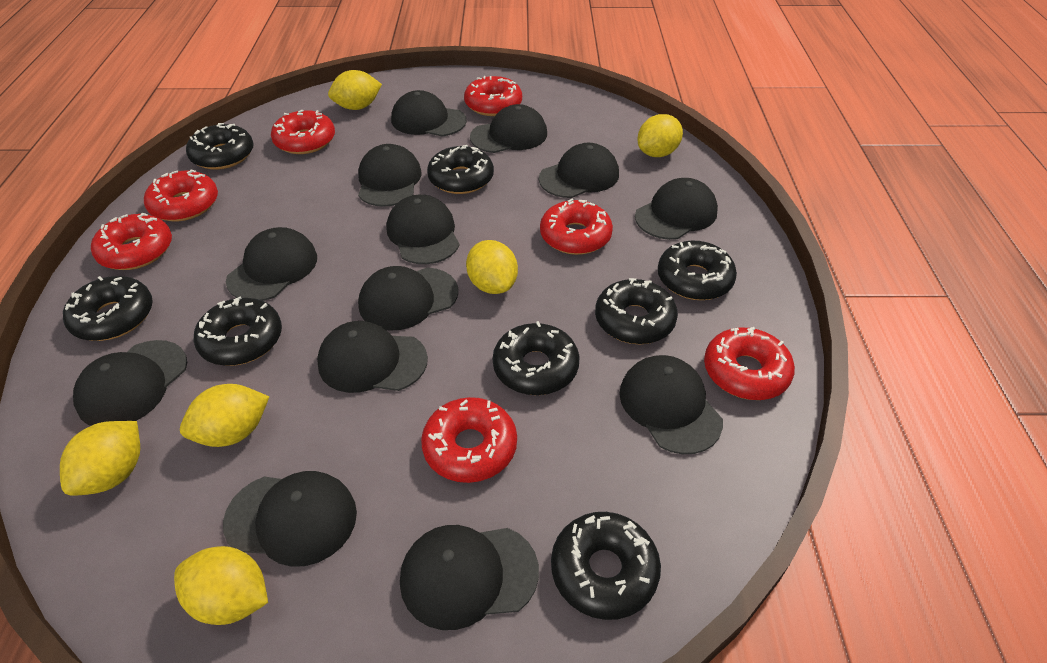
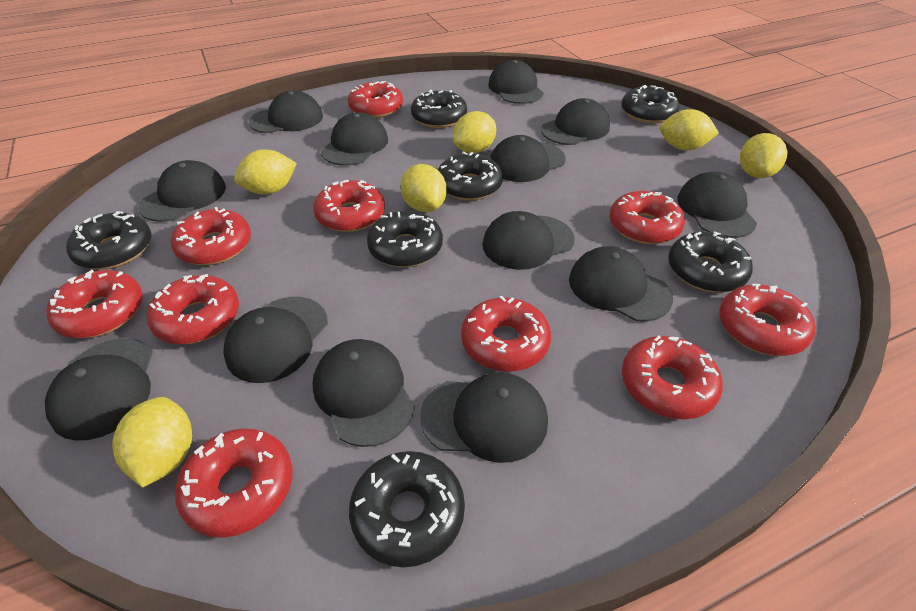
black donut: [63,276,153,341] [186,123,254,170] [193,297,282,366] [427,145,494,194] [493,321,580,395] [551,512,661,620] [595,278,678,344] [658,241,737,300] = 8 -> [66,211,151,270] [349,451,465,568] [367,211,443,267] [411,90,467,128] [438,152,503,200] [621,85,680,124] [668,231,753,292] = 7
red donut: [91,213,172,270] [144,169,218,221] [271,110,335,154] [421,397,517,483] [464,76,522,116] [540,199,613,255] [704,327,795,400] = 7 -> [46,270,143,338] [147,274,239,344] [171,207,251,265] [175,428,292,538] [313,180,385,232] [348,81,403,118] [461,296,551,372] [610,191,685,244] [622,335,723,420] [719,284,816,356] = 10

